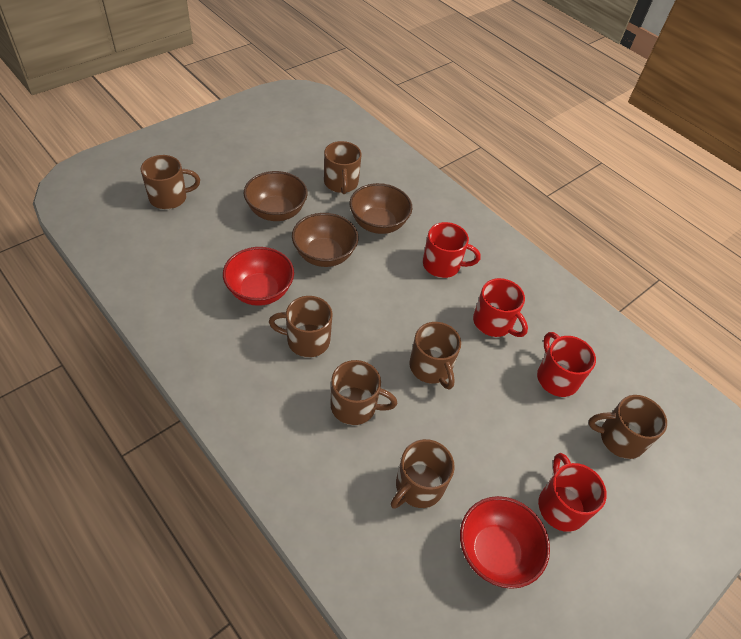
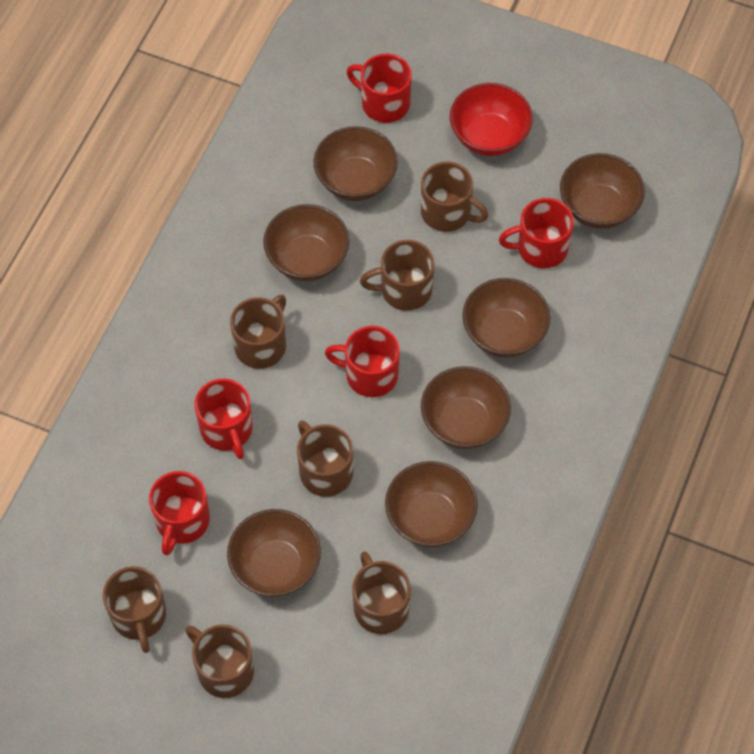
brown bowl: [244,171,308,221] [292,213,358,267] [350,183,412,234] = 3 -> [227,509,321,597] [263,204,349,281] [314,126,398,201] [385,461,478,547] [421,366,511,449] [462,278,550,358] [560,153,645,229] = 7
red bowl: [223,247,294,306] [460,496,550,589] = 2 -> [450,83,533,156] = 1
red mug: [423,222,481,278] [473,278,528,337] [537,332,596,397] [538,453,607,532] = 4 -> [149,471,210,556] [195,379,253,459] [325,326,400,397] [346,54,412,123] [499,198,574,269] = 5

